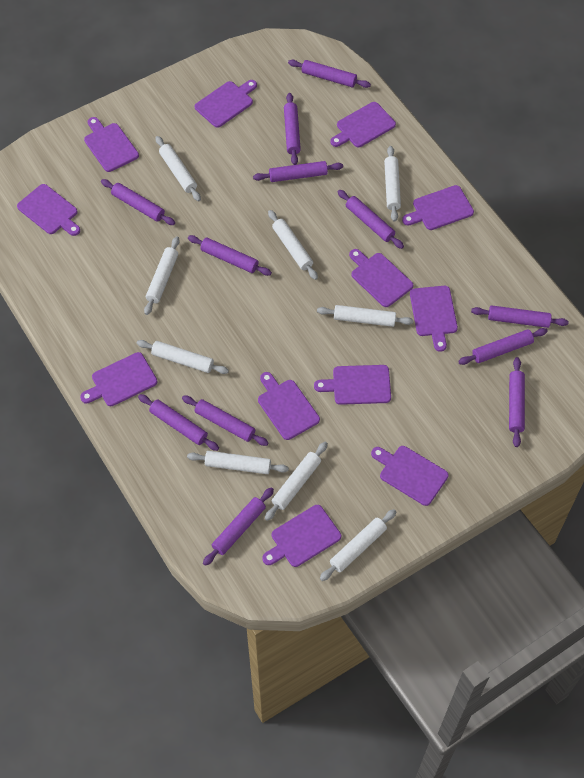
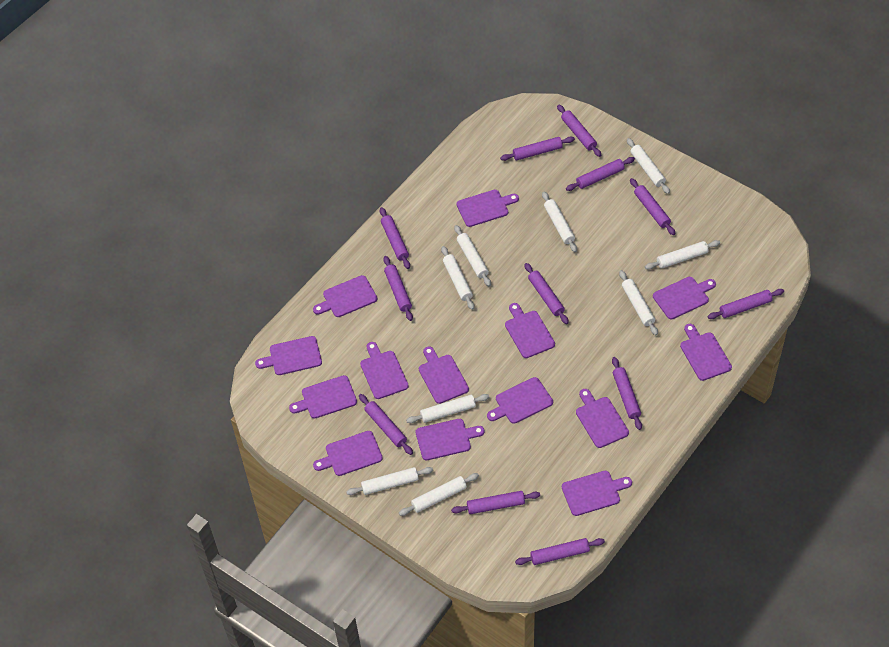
purple cutting board: [17,184,80,236] [80,352,157,406] [84,117,139,172] [195,80,257,128] [258,372,320,440] [262,505,341,567] [314,365,391,405] [330,102,396,147] [349,249,413,307] [371,446,449,506] [402,185,474,230] [410,286,458,352] = 12 -> [255,336,322,375] [289,375,357,419] [313,275,377,317] [313,431,383,476] [360,342,409,399] [416,419,485,460] [419,347,469,404] [457,190,519,227] [487,377,553,424] [505,303,555,358] [562,471,632,516] [576,389,629,448] [653,277,716,319] [680,324,732,381] = 14

